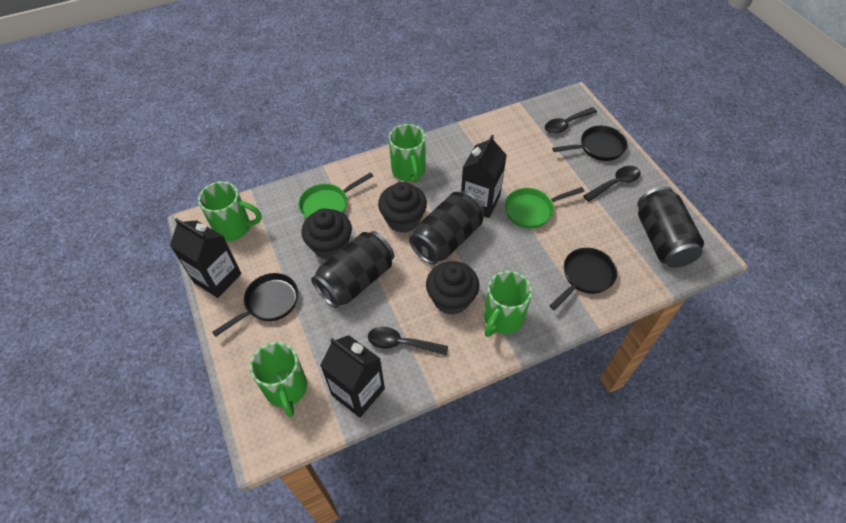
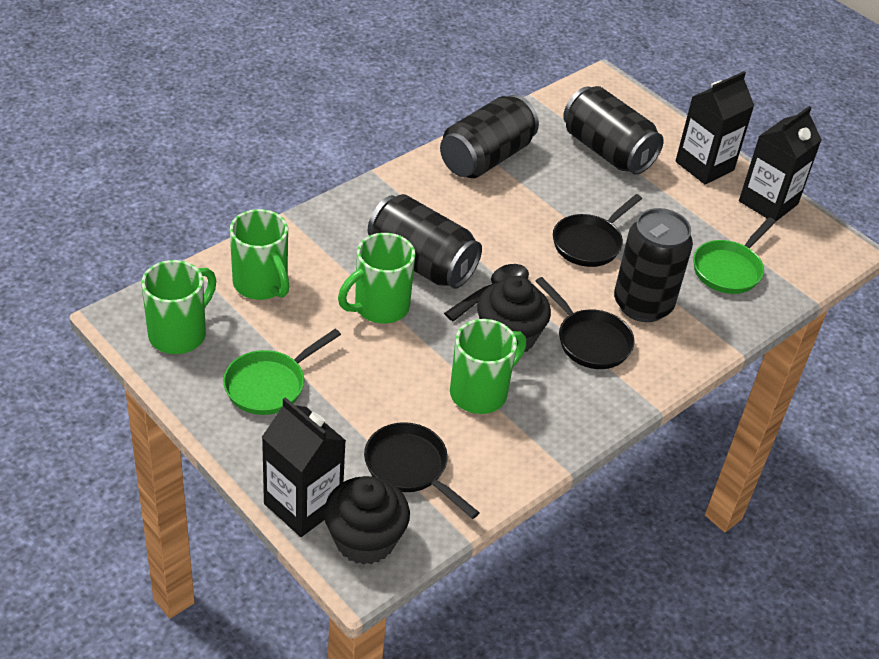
black can: [311,231,394,308] [409,191,484,265] [637,187,704,268] = 3 -> [368,194,482,289] [440,95,539,178] [563,86,664,175] [614,208,693,322] = 4
black cupcake: [301,208,352,260] [378,182,427,233] [426,261,479,315] = 3 -> [324,476,410,565] [477,276,551,352] = 2
black spoon: [368,327,448,356] [545,107,597,134] [583,166,641,202] = 3 -> [444,264,529,321] = 1

